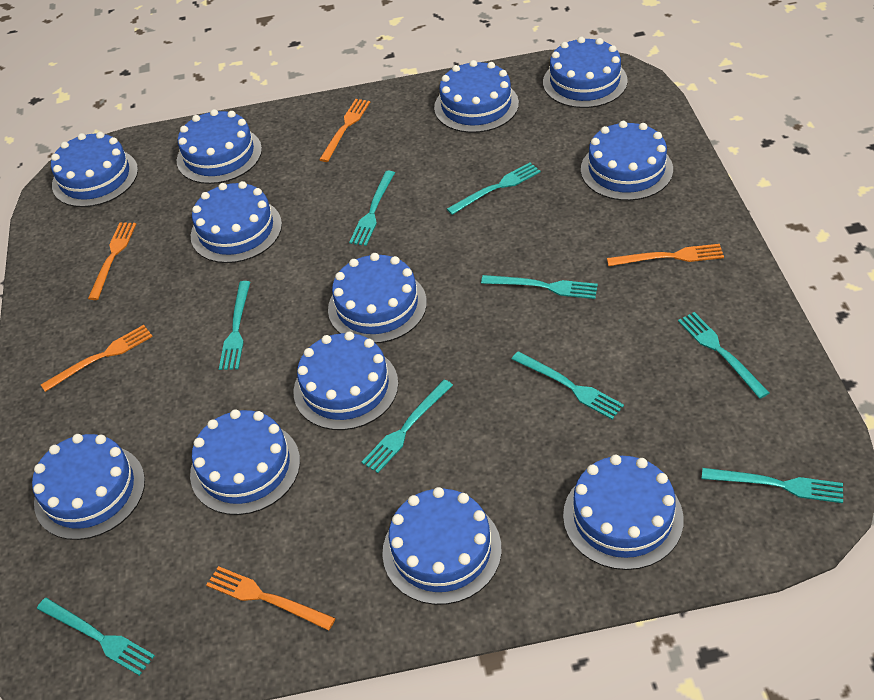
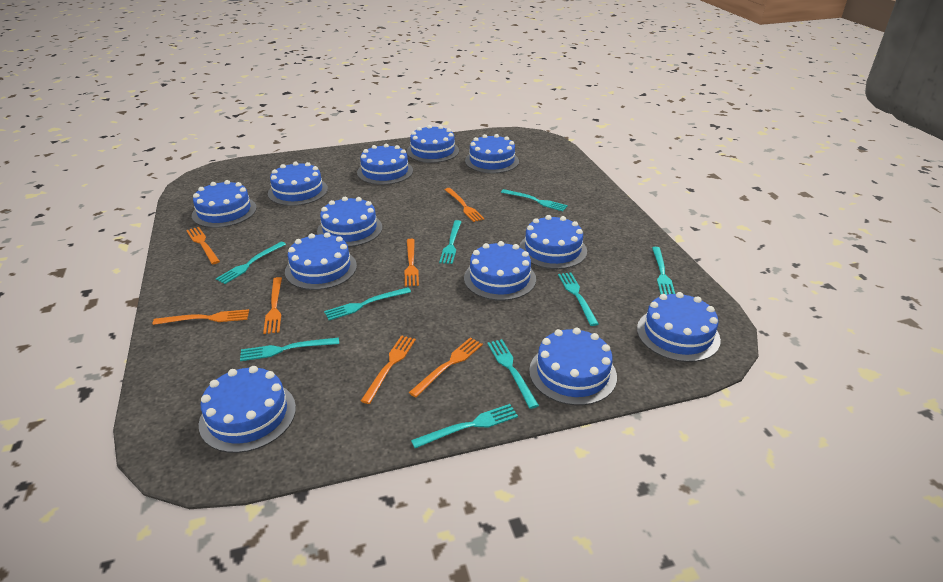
orange fork: [41,325,153,392] [88,222,136,300] [206,566,336,631] [319,99,370,162] [607,244,724,266] = 5 -> [152,309,249,325] [186,227,220,264] [263,277,282,334] [361,335,416,404] [405,239,419,287] [409,338,483,397] [444,188,484,222] = 7

